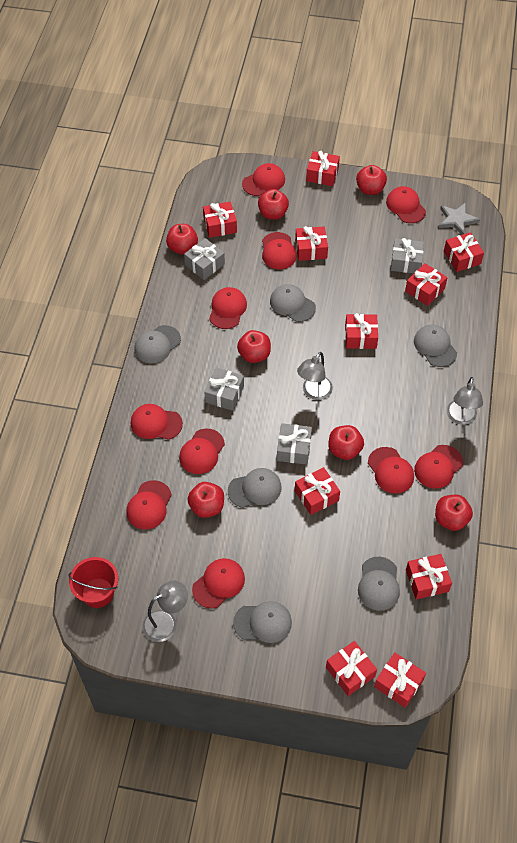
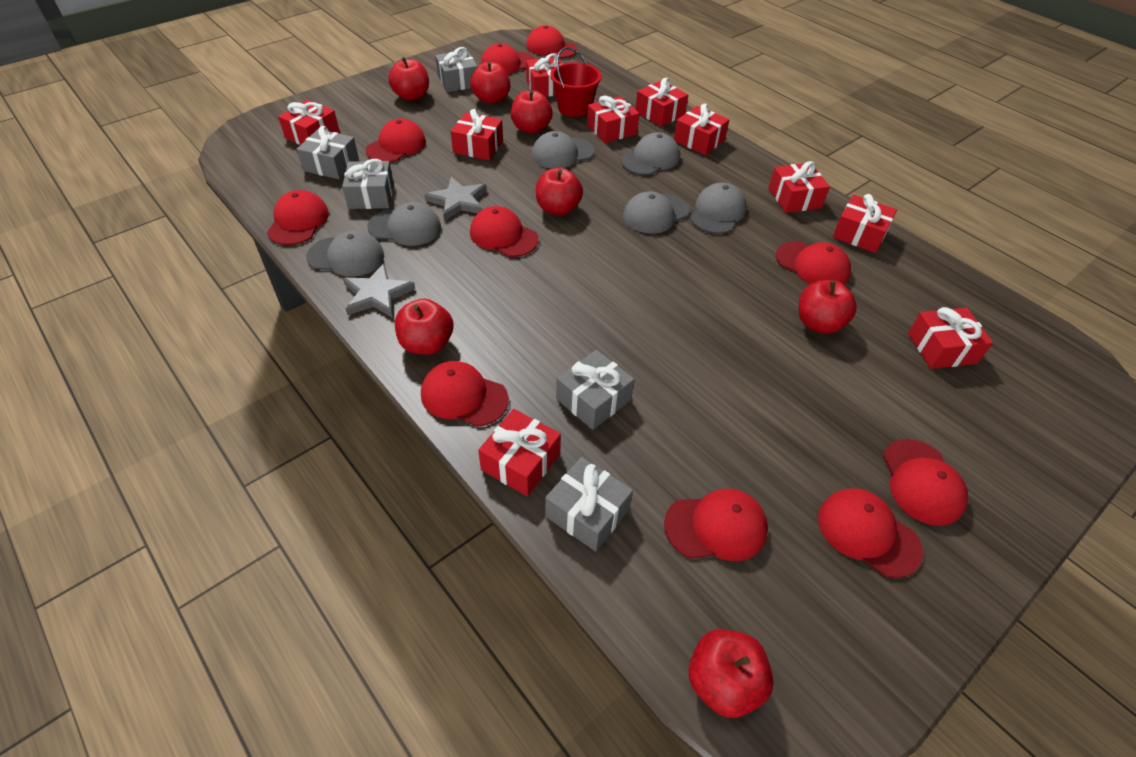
grey gift: [184,238,225,280] [204,367,244,411] [277,423,312,465] [391,238,424,273] = 4 -> [296,126,359,179] [342,159,393,209] [435,47,478,92] [545,457,633,551] [556,350,634,430] = 5
grey lamp: [143,580,188,642] [297,352,333,400] [447,377,483,425] = 3 -> none = 0
grey star: [439,202,480,235] = 1 -> [343,263,415,318] [424,177,487,221] = 2

